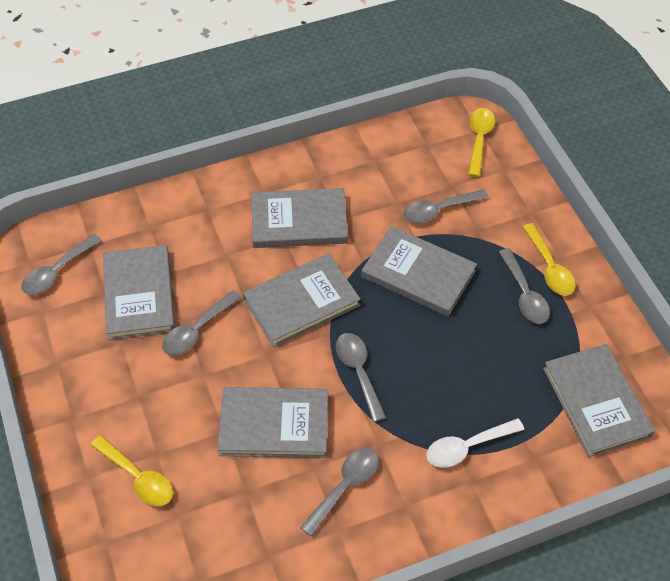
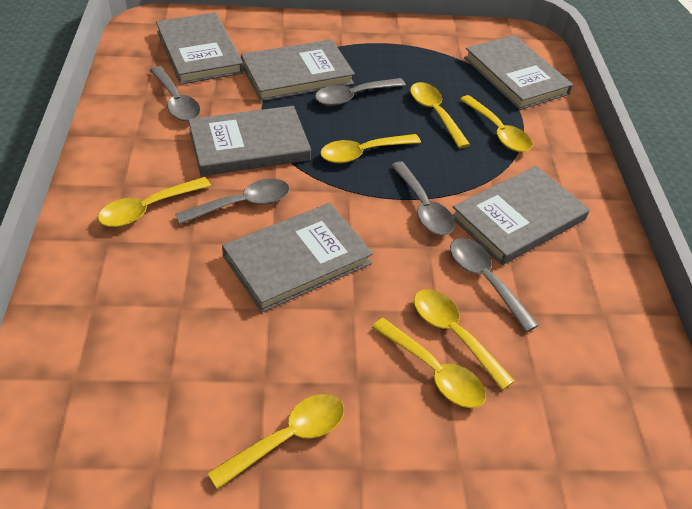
grey spoon: [21,234,102,295] [162,290,242,356] [300,448,379,537] [336,333,386,422] [403,189,489,223] [499,248,550,324] = 6 -> [150,66,201,121] [175,179,290,224] [315,78,406,106] [391,161,455,235] [450,238,539,332] = 5
white spoon: [426,418,524,468] = 1 -> none = 0
yellow spoon: [90,435,173,506] [468,108,495,177] [523,223,575,296] = 3 -> [98,177,211,227] [207,394,344,490] [320,134,421,163] [372,318,486,408] [410,82,470,148] [414,289,515,390] [460,95,533,152] = 7

